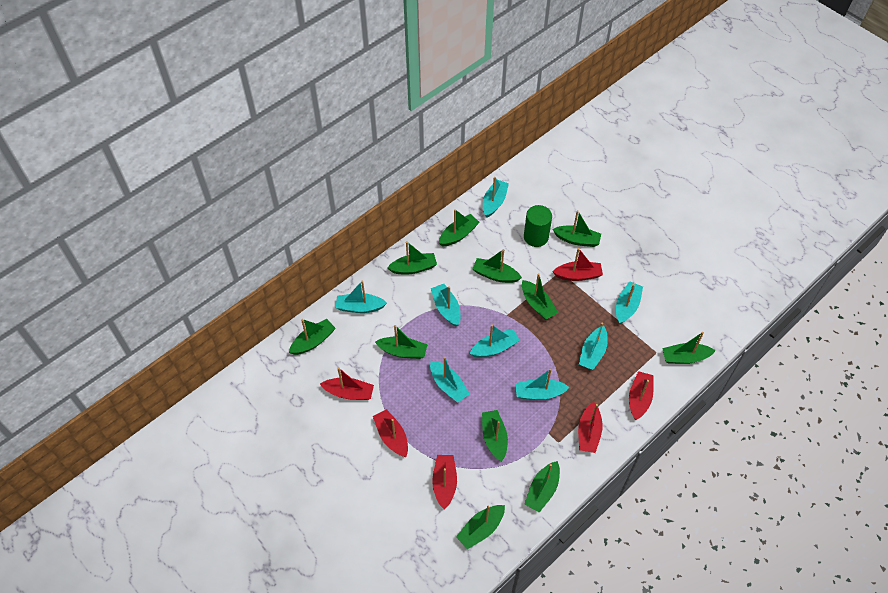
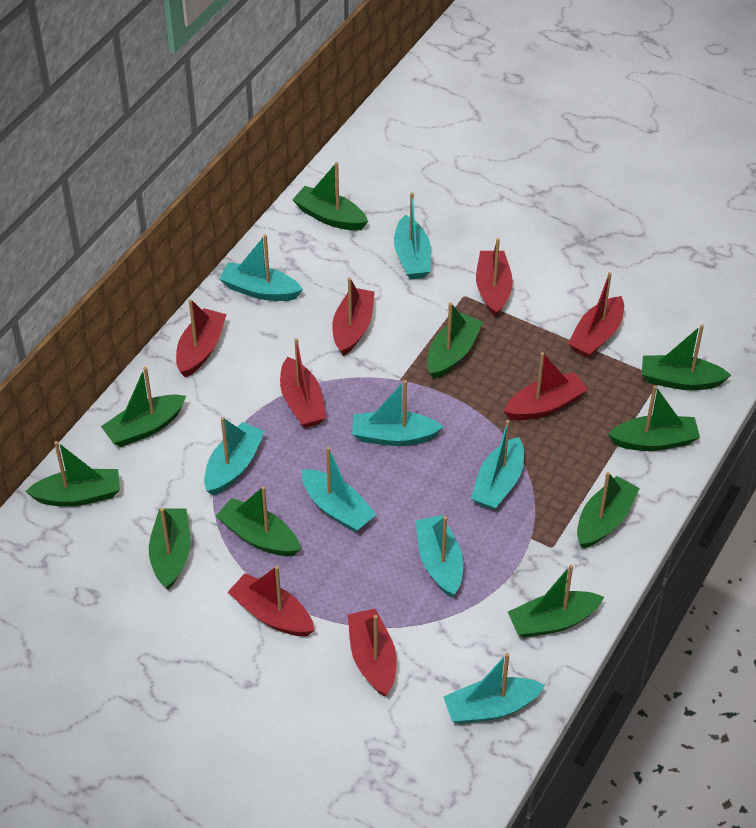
green boat: [289,319,336,355] [375,325,428,359] [387,241,437,275] [439,209,480,247] [456,505,505,550] [473,249,522,283] [482,410,508,462] [522,273,558,320] [524,461,560,513] [553,210,601,247] [662,332,716,364] = 11 -> [25,441,120,507] [101,367,186,447] [149,508,190,590] [216,486,301,556] [292,162,368,231] [427,302,483,379] [508,565,604,638] [577,472,640,548] [608,385,700,451] [642,325,731,390] = 10
green cylinder: [524,205,552,247] = 1 -> none = 0
red boat: [320,367,374,400] [373,409,408,457] [432,455,457,509] [552,248,603,281] [578,402,603,453] [629,371,653,420] = 6 -> [176,299,227,378] [228,566,314,636] [280,338,326,428] [332,277,375,356] [348,609,397,697] [476,238,513,317] [504,352,588,420] [568,272,624,358] = 8

